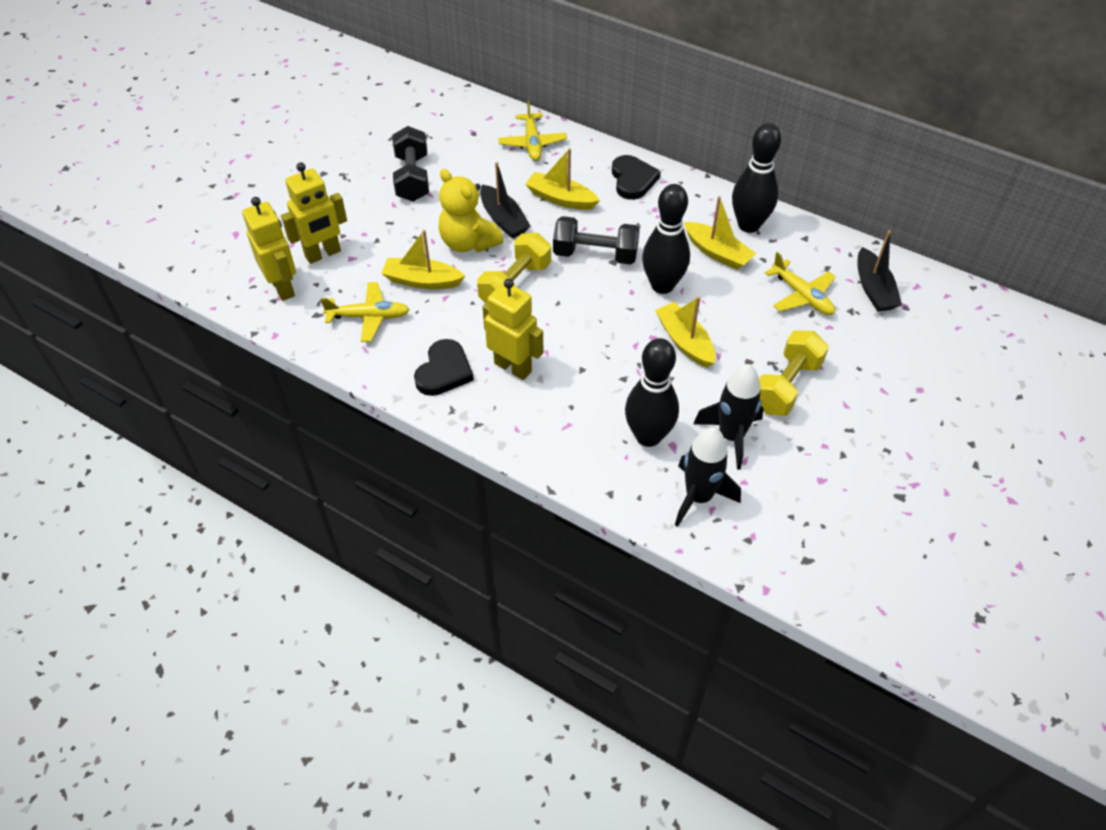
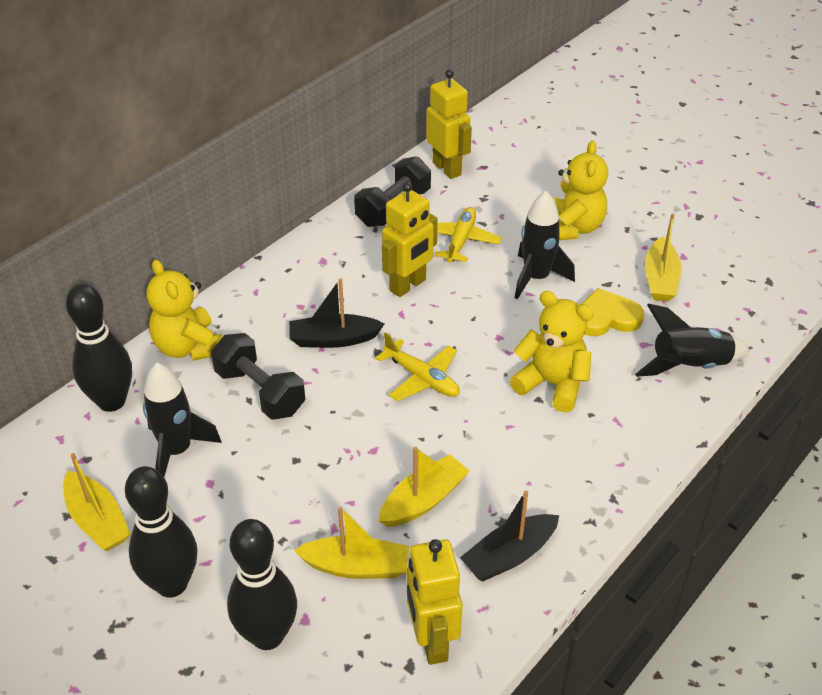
black heart: [414,339,474,396] [612,155,661,200] = 2 -> none = 0
black rocket: [675,427,741,527] [693,364,764,470] = 2 -> [143,363,222,477] [515,191,575,299] [635,304,750,377] = 3
yellow dumbbell: [477,233,551,303] [759,330,829,416] = 2 -> none = 0
yellow heart: none = 0 -> [582,288,644,336] = 1
yellow plane: [320,282,410,342] [498,101,567,161] [765,252,836,315] = 3 -> [376,332,460,401] [435,207,502,263] = 2
yellow teddy bear: [439,169,504,252] = 1 -> [146,259,223,361] [510,291,593,413] [552,141,608,240] = 3

